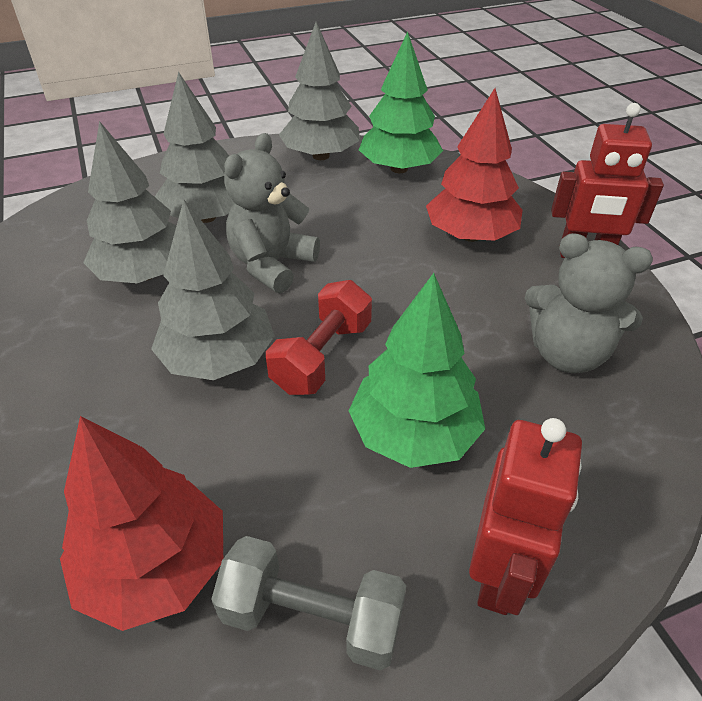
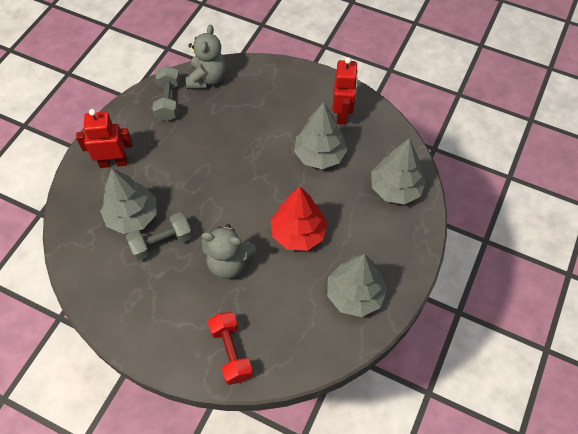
green tree: [349,273,485,468] [359,31,443,173] = 2 -> none = 0
grey dumbbell: [211,536,406,670] = 1 -> [126,212,193,261] [152,66,180,121] = 2
red tree: [60,416,223,631] [426,88,523,242] = 2 -> [271,187,327,251] = 1

